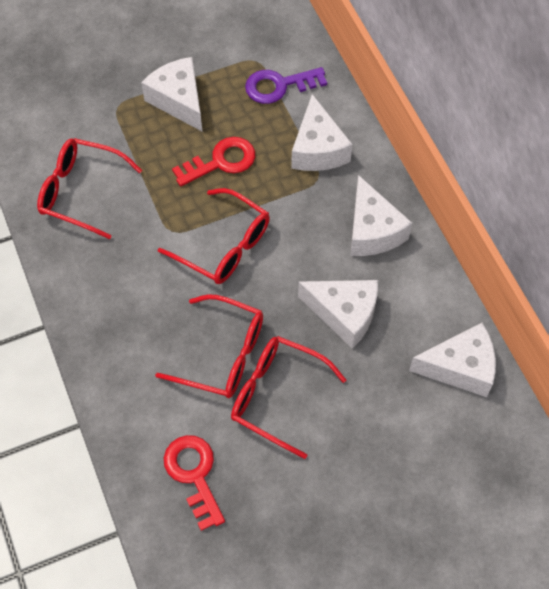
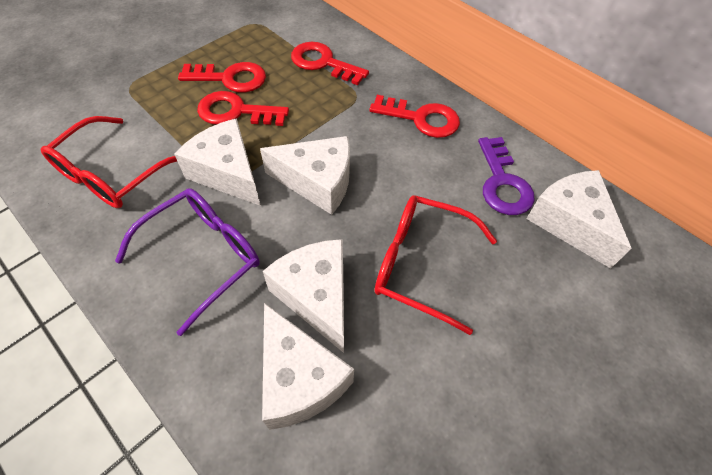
purple glasses: none = 0 -> [115,188,260,336] = 1
red glasses: [37,138,142,239] [155,294,263,398] [158,188,270,284] [231,336,346,459] = 4 -> [41,116,178,208] [375,195,497,335] = 2
red key: [164,435,225,531] [172,137,255,186] = 2 -> [178,62,266,92] [197,91,289,126] [291,42,369,85] [369,95,460,138] = 4

